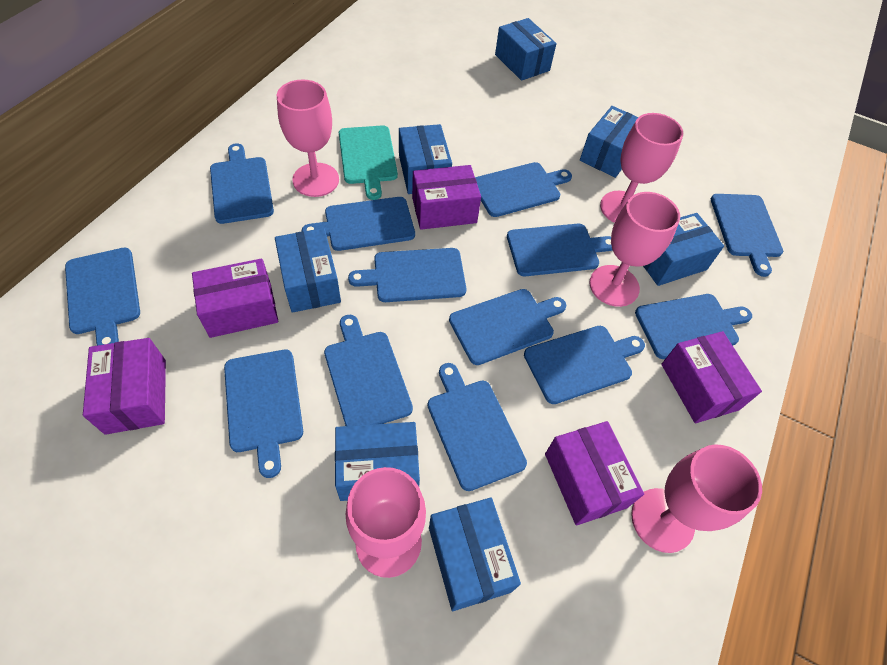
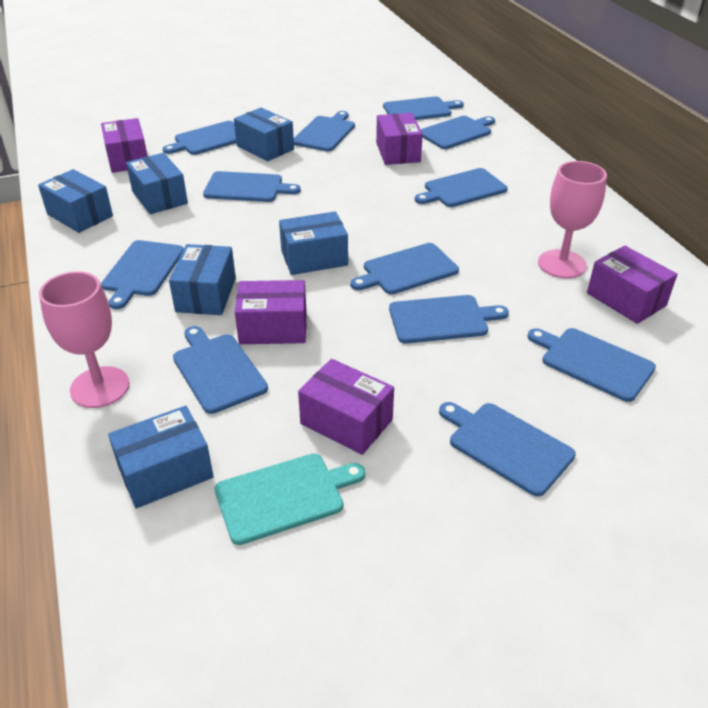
blue box: [275,228,341,313] [335,422,420,501] [399,124,452,194] [429,498,521,611] [495,18,556,81] [580,106,638,178] [643,213,724,286] = 7 -> [38,169,113,233] [108,406,214,509] [126,153,188,214] [169,244,236,315] [234,108,294,162] [279,211,348,275] = 6
blue cutting board: [65,248,140,346] [210,143,274,224] [224,350,303,478] [302,197,415,251] [324,315,413,426] [348,248,467,302] [428,363,527,491] [449,289,566,365] [475,162,572,217] [507,224,613,276] [524,326,645,404] [635,294,752,359] [711,194,783,277] = 13 -> [101,240,184,309] [163,121,236,155] [173,326,268,414] [203,171,301,202] [294,111,355,151] [350,243,459,294] [383,96,464,120] [389,295,509,343] [415,168,508,207] [420,116,495,149] [439,402,576,497] [527,328,656,402] = 12
pink goblet: [277,79,339,197] [346,467,426,578] [589,192,680,307] [600,113,683,223] [631,445,762,553] = 5 -> [39,271,129,408] [538,161,607,278] = 2

